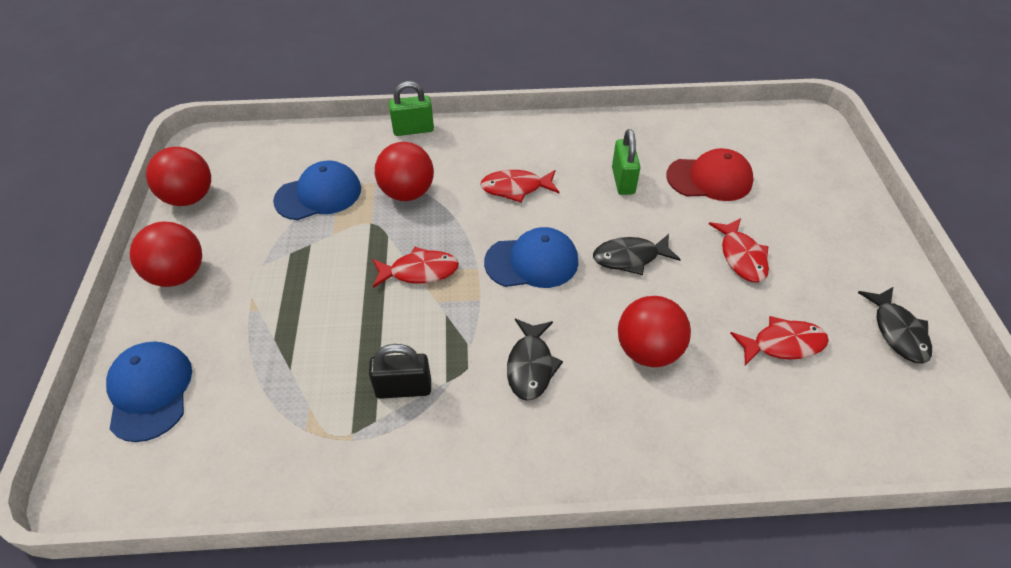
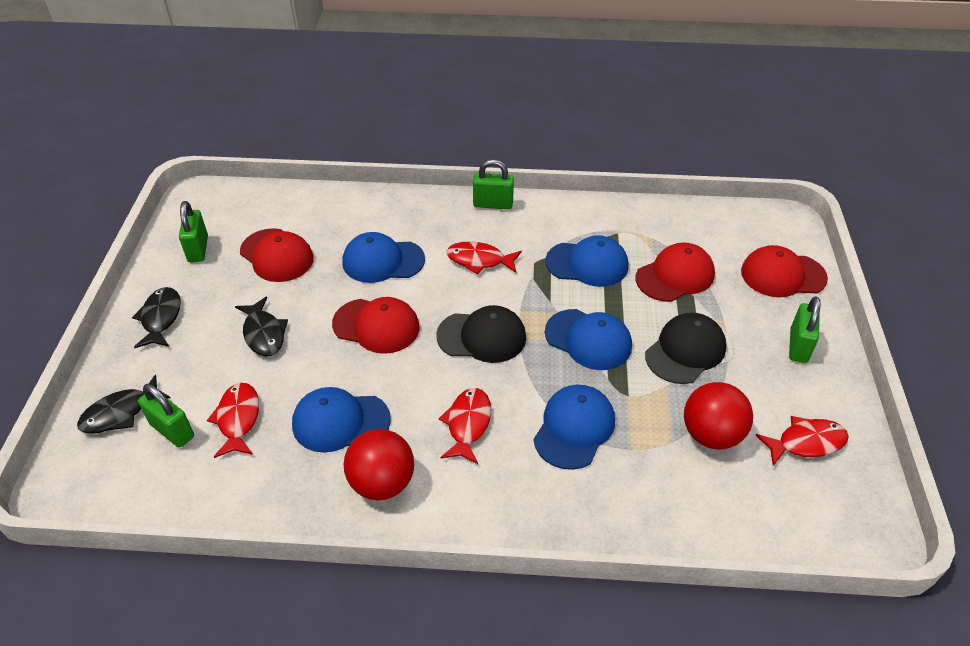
black cap: none = 0 -> [436,305,526,363] [645,313,727,384] = 2
black padlock: [369,344,431,399] = 1 -> none = 0
blue cap: [106,341,192,442] [273,160,361,220] [484,227,579,288] = 3 -> [292,387,391,453] [342,232,425,283] [533,385,615,470] [545,236,629,287] [545,309,632,370] = 5
green padlock: [389,81,434,136] [612,129,641,195] = 2 -> [138,384,194,448] [179,201,208,262] [473,159,514,209] [789,296,821,363] = 4
red ball: [130,222,202,287] [146,147,211,206] [375,142,434,201] [618,296,691,367] = 4 -> [344,429,414,500] [684,382,753,450] = 2
red cap: [666,148,754,201] = 1 -> [240,228,314,282] [332,297,420,354] [636,242,715,302] [741,245,828,297] = 4

